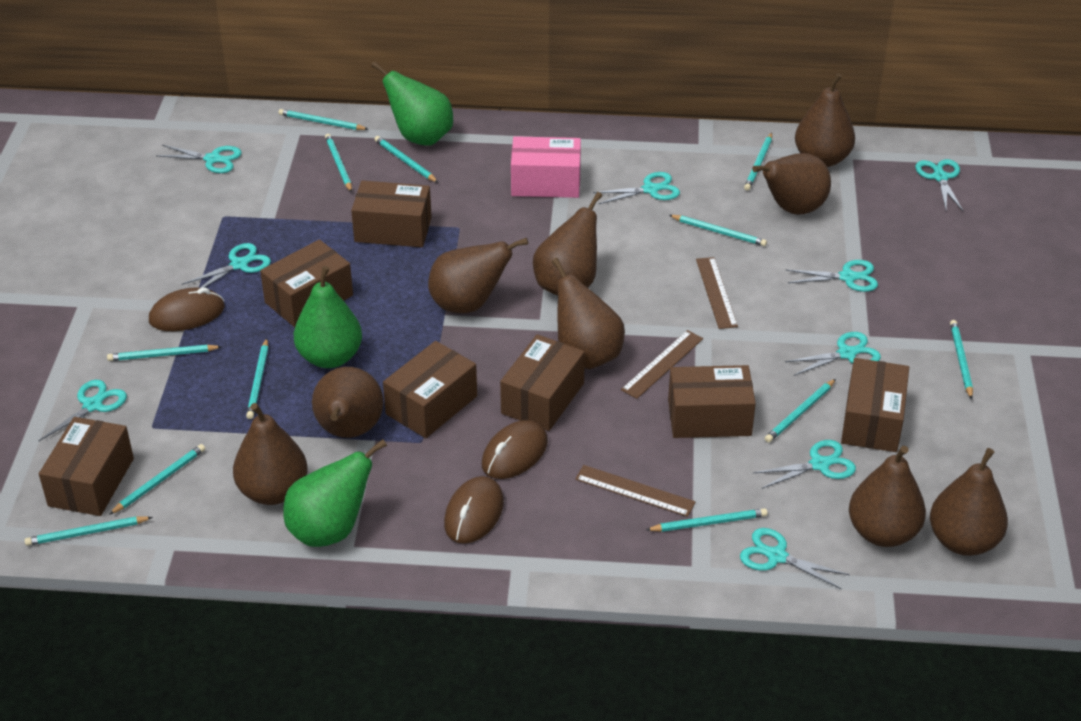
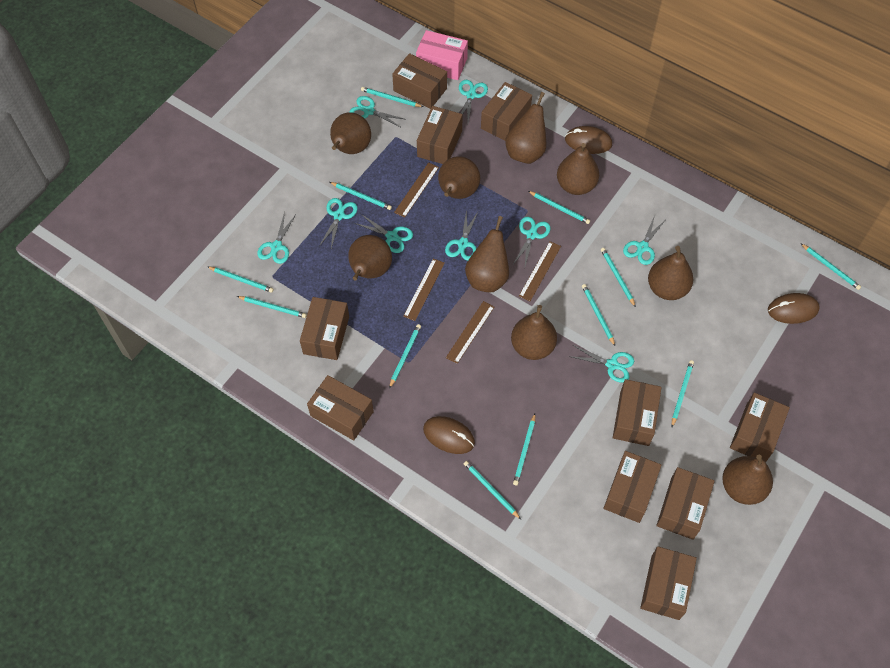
brown box: [39,417,134,516] [260,239,353,327] [351,180,432,247] [383,341,477,438] [500,334,585,431] [668,365,756,438] [841,358,909,452] = 7 -> [300,297,349,360] [307,375,374,441] [392,53,447,109] [417,106,463,164] [481,82,532,141] [603,451,661,523] [613,379,662,446] [640,546,697,620] [656,467,715,540] [730,393,790,462] = 10
brown ruler: [575,465,696,517] [621,330,703,399] [696,257,738,329] = 3 -> [394,162,439,218] [403,258,445,321] [446,301,494,364] [519,241,561,301] = 4
green pear: [283,439,387,547] [294,266,362,368] [371,61,453,146] = 3 -> none = 0

